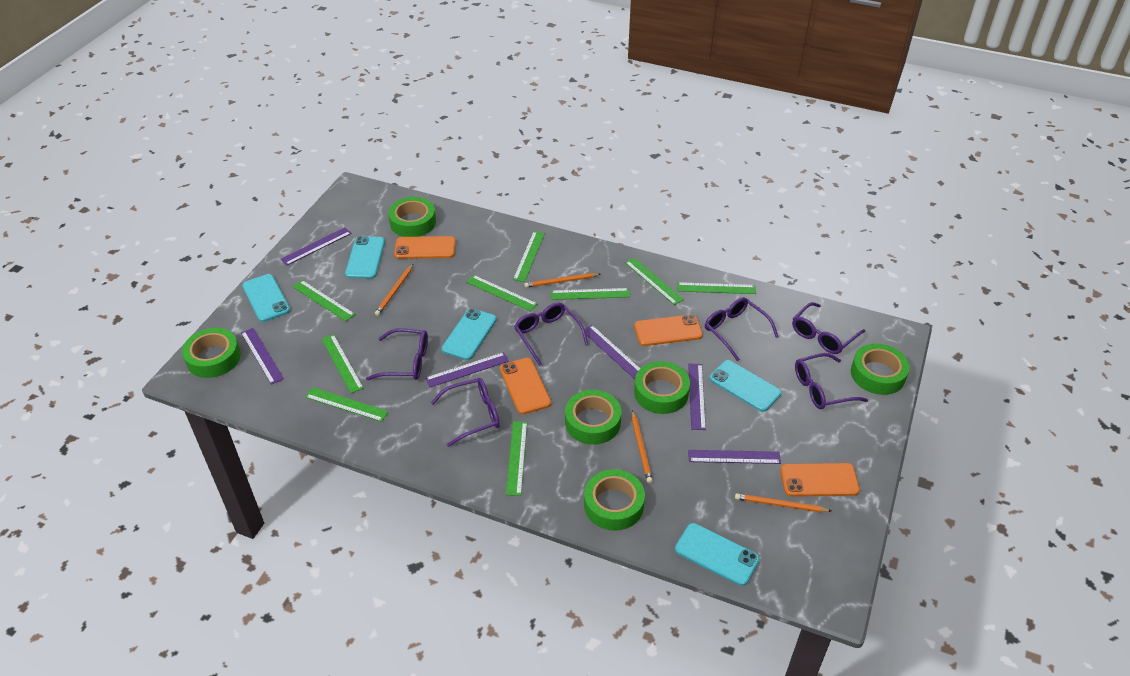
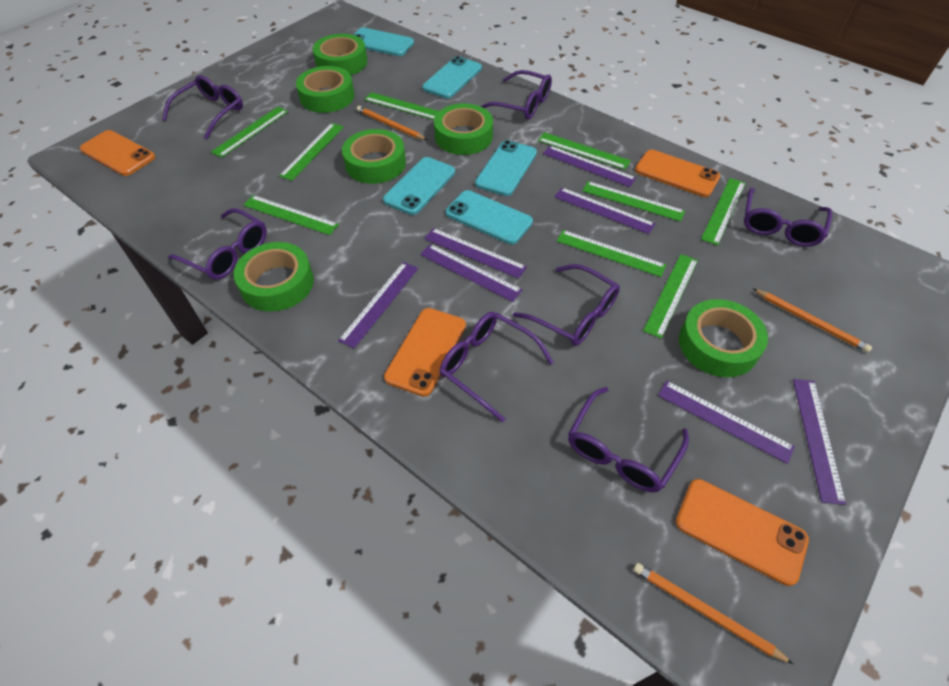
orange pencil: [375,264,413,316] [524,273,600,288] [632,410,653,483] [735,493,831,512] = 4 -> [357,106,427,140] [633,563,793,664] [752,288,872,353] = 3
purple glasses: [366,328,428,380] [431,378,500,447] [514,303,589,366] [705,297,779,361] [792,302,865,354] [795,353,868,409] = 6 -> [162,75,243,139] [168,208,267,280] [440,312,554,423] [481,70,552,120] [513,264,620,346] [568,387,689,492] [744,187,832,247] = 7
purple ruler: [241,328,284,385] [281,227,352,266] [425,352,509,387] [585,325,640,379] [688,363,706,430] [688,450,781,464] = 6 -> [338,262,418,348] [420,244,522,302] [424,228,527,279] [543,145,636,187] [554,188,656,234] [658,381,795,464] [793,379,846,505] = 7

